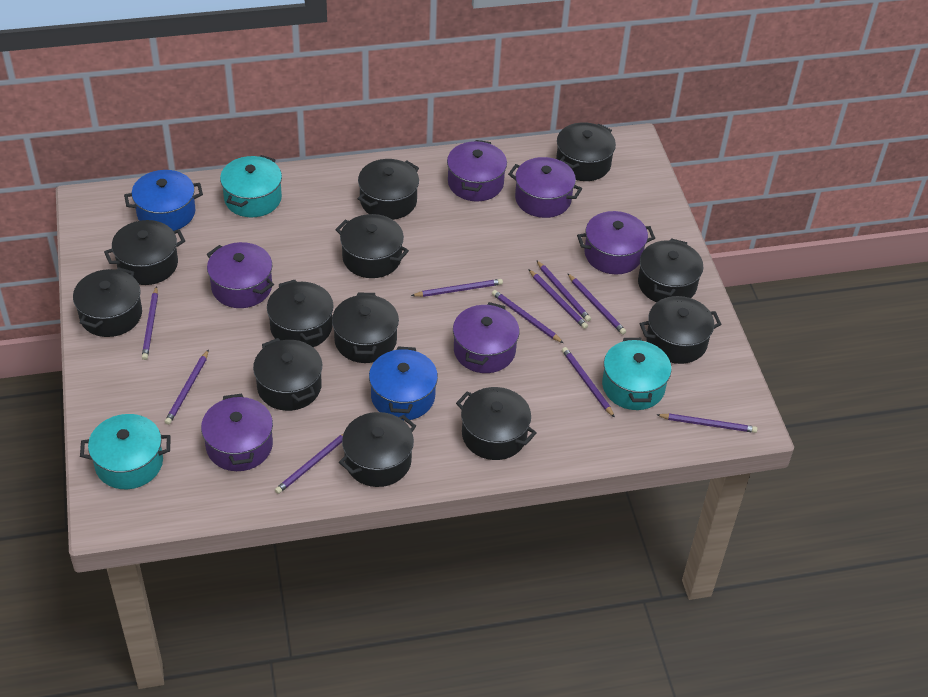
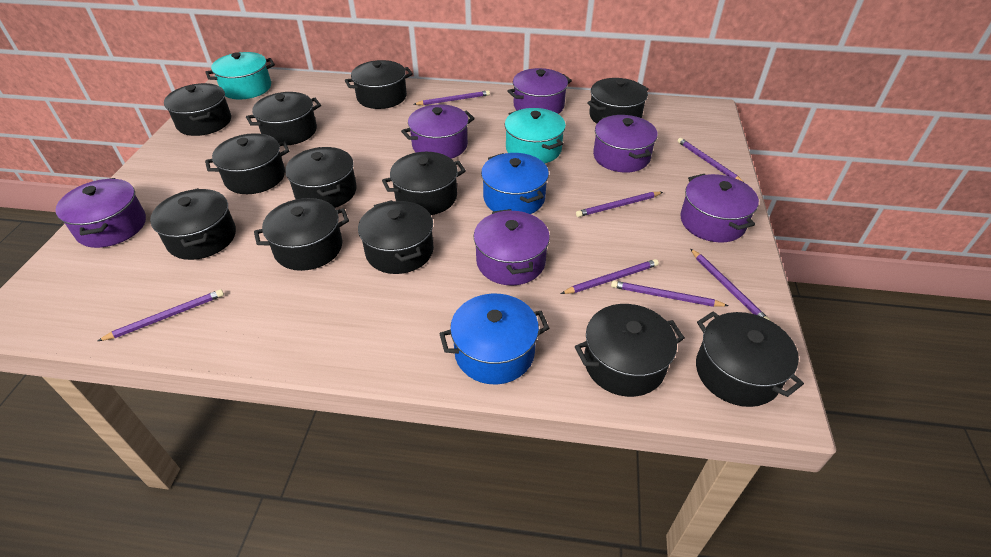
purple pencil: [142,286,158,360] [165,349,209,425] [275,434,343,494] [411,279,503,297] [492,290,563,343] [528,269,588,329] [536,260,591,322] [562,347,615,418] [567,273,626,335] [657,413,758,433] = 10 -> [98,289,224,341] [413,90,490,105] [561,259,659,294] [576,192,663,217] [611,281,729,307] [678,138,744,182] [691,249,770,320] = 7
turquoise pot: [80,414,171,489] [220,155,282,217] [602,338,671,410] = 3 -> [205,52,275,99] [505,108,566,164] = 2

